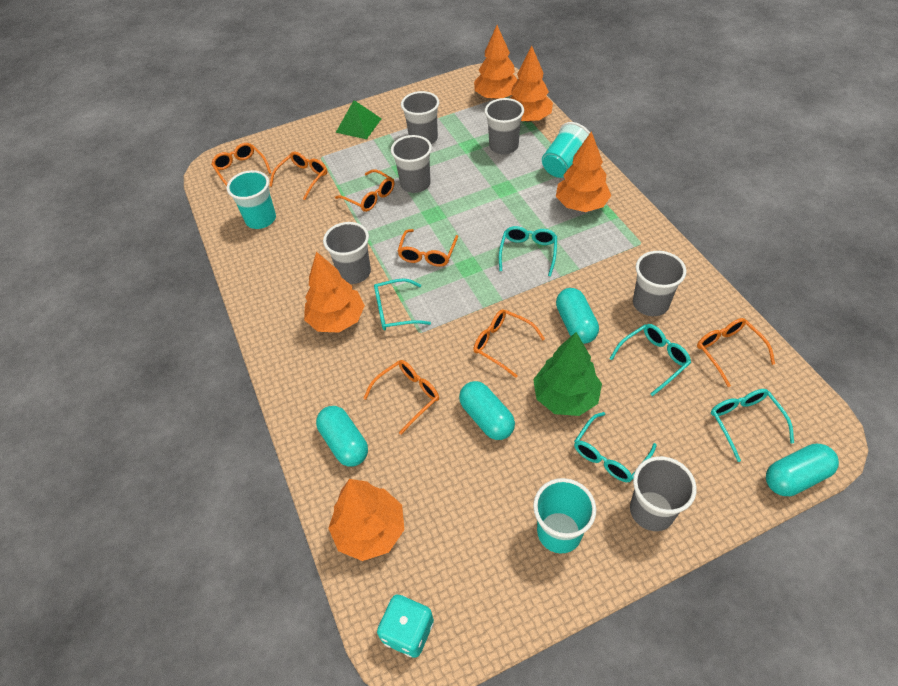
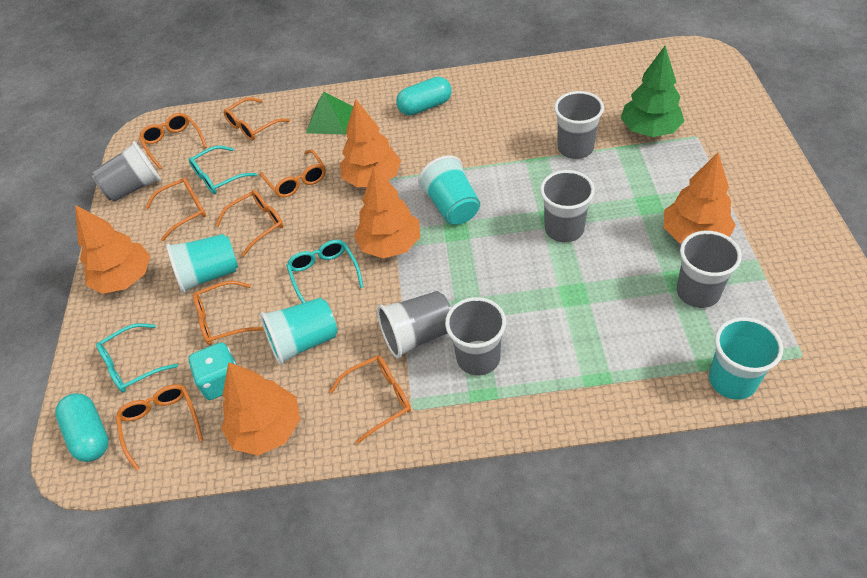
orange glasses: [211,143,271,186] [270,152,327,200] [335,169,394,212] [363,360,439,435] [397,229,458,267] [473,309,545,378] [697,318,775,387] = 7 -> [116,384,203,471] [139,113,207,170] [145,177,206,241] [193,281,264,345] [215,190,284,257] [223,97,290,141] [260,149,326,197] [329,356,411,444] = 8
turquoise capsule: [316,406,368,467] [459,381,515,440] [556,288,599,344] [766,444,839,496] = 4 -> [55,393,109,462] [396,77,451,116] = 2
turquoise cup: [227,170,276,229] [533,478,596,553] [542,122,590,178] = 3 -> [166,234,238,293] [260,298,337,365] [418,156,480,225] [709,317,783,400] = 4
turquoise glasses: [374,278,431,330] [499,226,557,276] [574,412,657,482] [609,324,691,396] [711,389,794,462] = 5 -> [96,323,178,393] [188,146,257,194] [286,240,364,303] = 3

